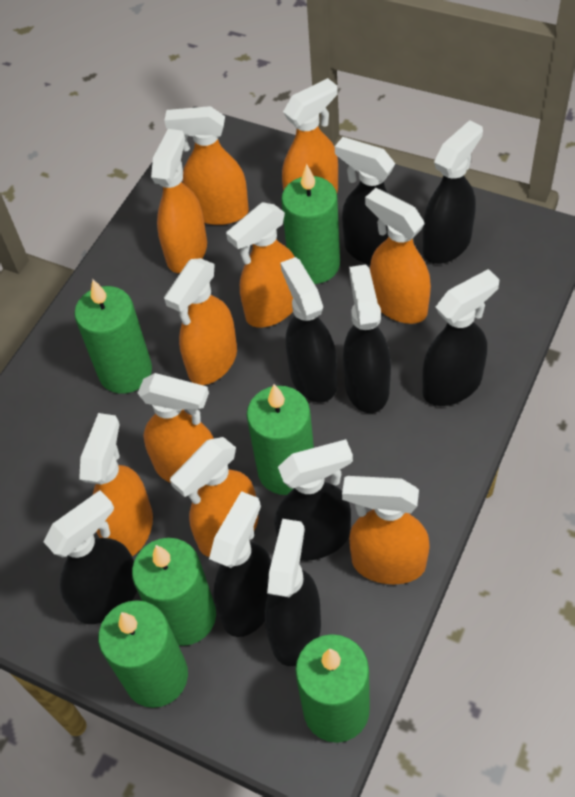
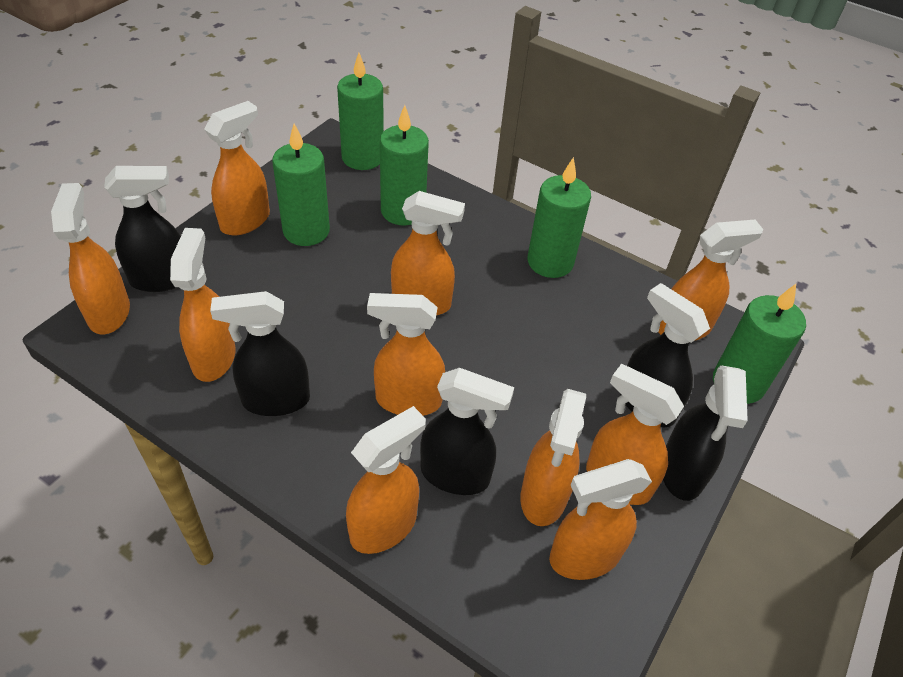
black spray bottle: [43,490,137,624] [209,491,272,637] [265,519,321,666] [274,439,353,561] [280,257,337,403] [335,137,395,265] [343,265,391,413] [422,269,500,406] [423,120,483,264] = 9 -> [104,166,181,292] [210,291,310,416] [420,368,514,495] [620,283,710,428] [663,365,748,501] = 5
green candle: [74,280,152,394] [98,600,188,708] [132,538,216,646] [247,384,314,495] [281,164,340,284] [295,634,370,743] = 6 -> [272,124,330,246] [337,53,384,170] [380,105,429,226] [527,157,591,278] [713,284,806,404] = 5

